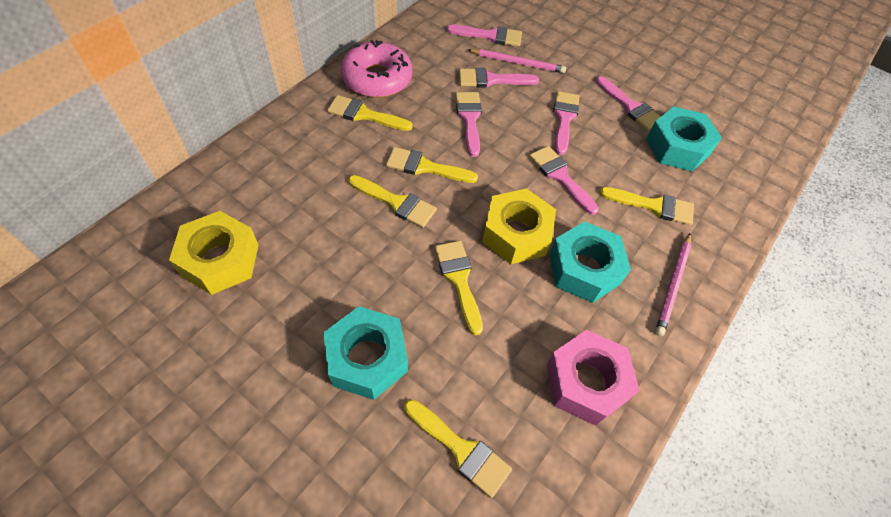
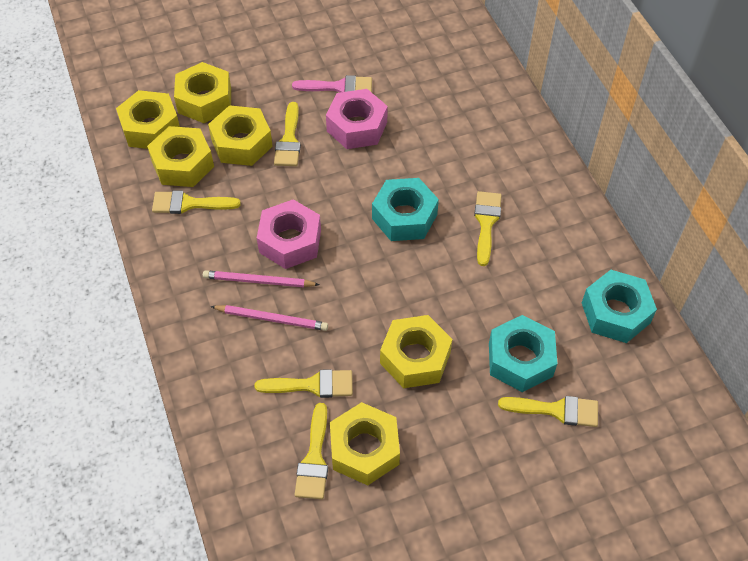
pink brush: [447,25,522,46] [456,92,482,157] [459,68,539,88] [529,146,599,215] [553,91,579,155] [596,76,661,131] = 6 -> [292,75,372,93] = 1
pink donut: [340,40,412,98] = 1 -> none = 0
pink nut: [546,330,640,426] = 1 -> [257,199,321,269] [326,89,388,149] = 2
yellow nut: [169,211,258,295] [482,188,556,264] = 2 -> [116,90,180,149] [147,126,214,187] [174,62,231,123] [208,105,273,166] [330,402,400,485] [380,315,452,388] = 6

